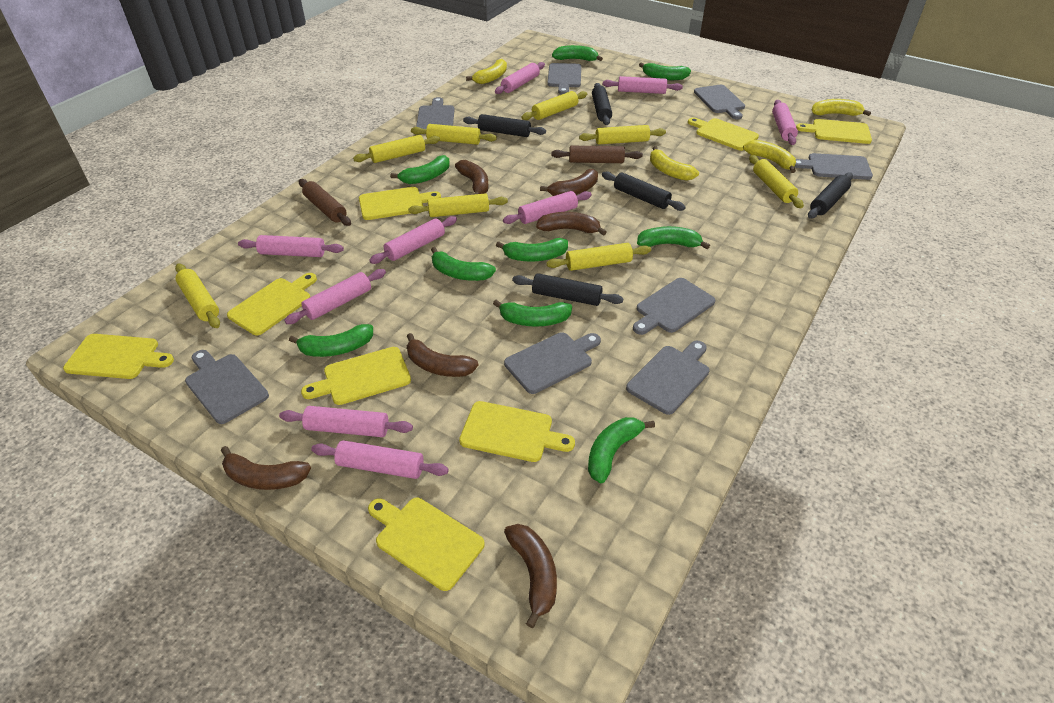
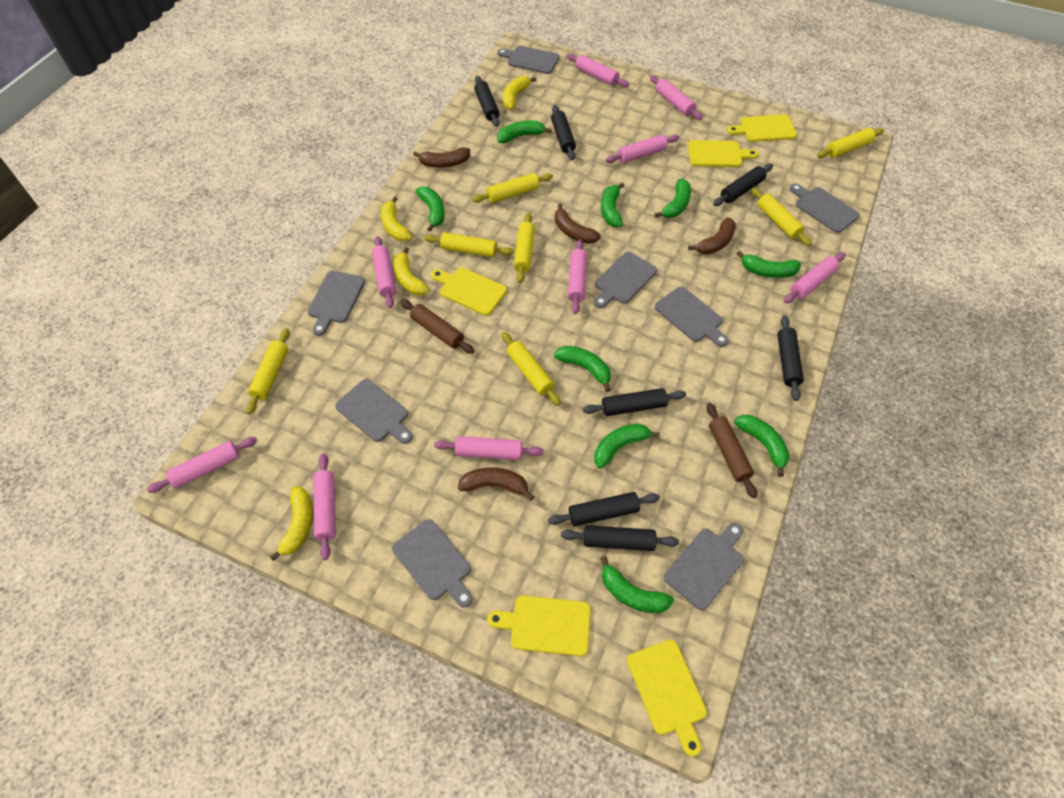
black rolling pin: [463,114,546,137] [512,273,624,306] [592,83,612,125] [602,171,686,211] [808,172,853,219] = 5 -> [474,76,500,127] [548,492,660,526] [551,105,576,160] [561,525,679,551] [583,388,686,416] [713,164,773,206] [777,315,804,401] = 7
brown banana: [221,446,311,490] [407,333,478,377] [455,160,489,195] [504,524,557,628] [536,212,607,236] [540,169,598,196] = 6 -> [413,147,470,168] [458,467,534,501] [555,203,601,244] [688,217,736,255] = 4
yellow cutting board: [63,334,174,379] [227,273,317,335] [301,347,411,405] [359,187,441,220] [368,498,485,591] [459,401,575,462] [688,117,759,151] [796,119,872,144] = 8 -> [431,267,507,316] [487,595,591,656] [627,640,707,757] [688,140,758,167] [727,114,797,142] = 5
yellow rolling pin: [175,263,220,328] [353,135,440,163] [408,193,508,217] [411,124,497,145] [522,91,587,120] [546,243,651,271] [579,125,666,145] [749,155,804,208] = 8 -> [246,328,290,414] [424,232,514,257] [472,173,553,203] [501,332,561,406] [514,213,535,283] [751,187,812,246] [817,128,884,158] = 7

